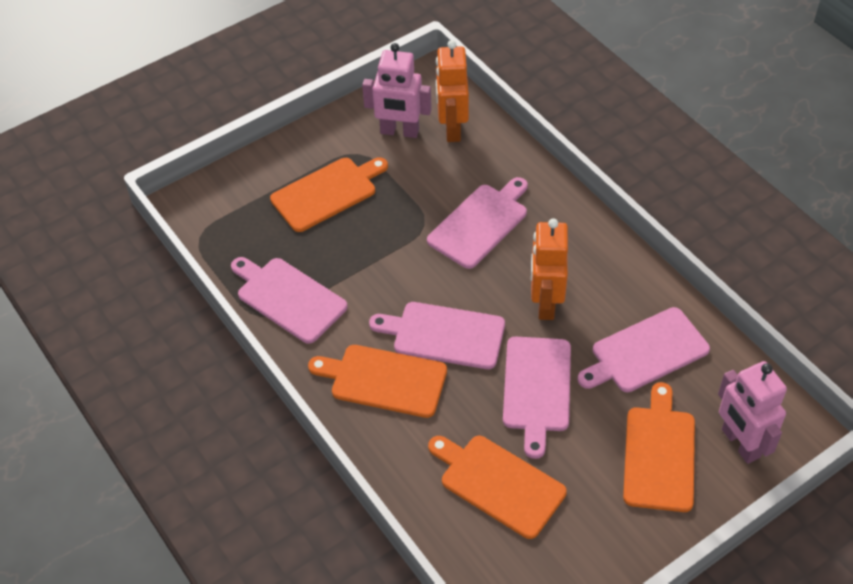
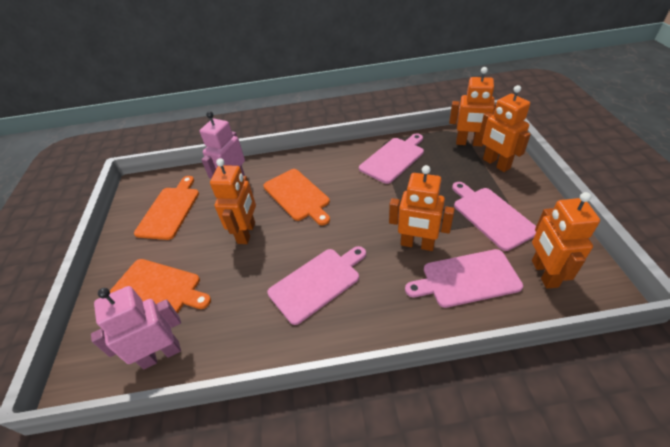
orange cutting board: [270,157,388,232] [308,345,447,418] [428,436,567,539] [623,382,695,512] = 4 -> [110,259,211,313] [134,176,199,240] [263,169,330,225] = 3
orange robot: [436,40,469,142] [531,218,568,320] = 2 -> [210,158,256,244] [389,165,455,251] [449,67,497,146] [479,85,531,172] [532,192,600,289] = 5
pink cutting board: [231,257,348,344] [369,302,505,369] [427,177,528,269] [503,337,571,459] [578,307,710,392] = 5 -> [268,246,366,325] [359,134,424,184] [405,249,523,308] [452,182,536,251] = 4

